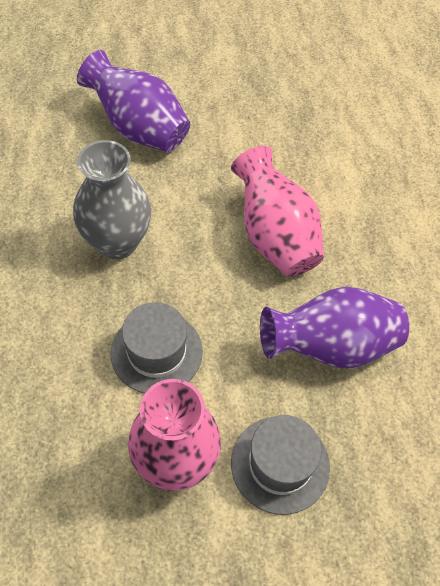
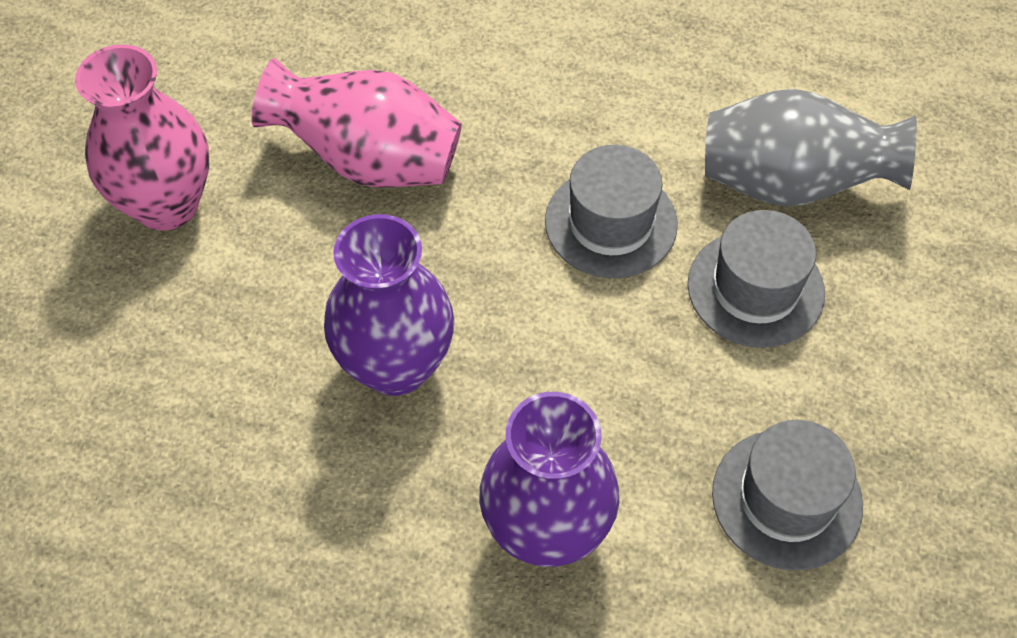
grey hat: [111,302,203,394] [231,415,330,515] = 2 -> [545,145,678,278] [688,210,825,348] [712,420,863,570] = 3

